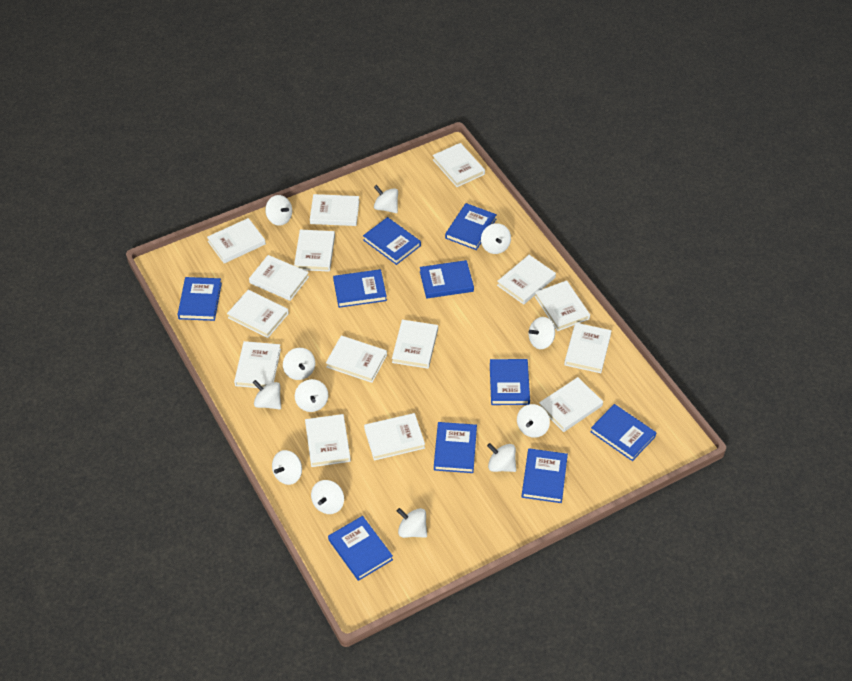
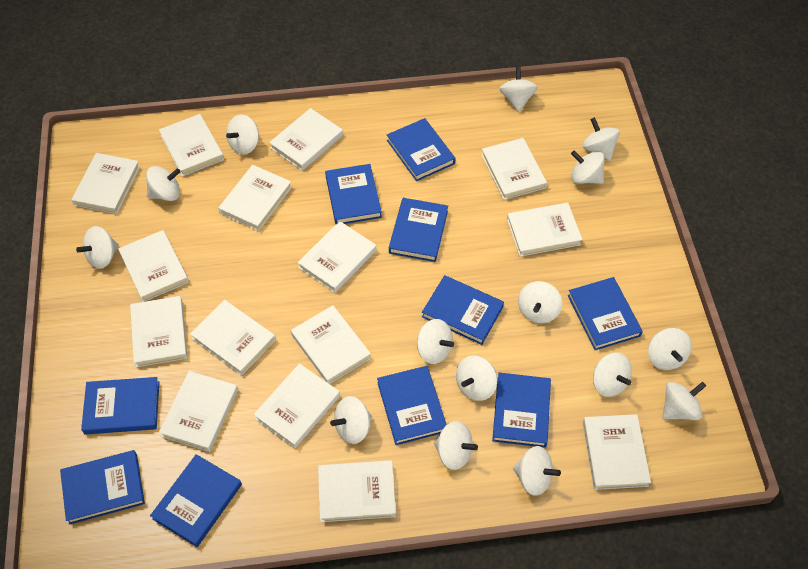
white spinning top: [253,380,281,409] [265,195,292,226] [272,450,302,485] [283,348,316,380] [295,379,328,412] [311,480,344,514] [374,185,398,213] [397,508,427,538] [481,223,511,254] [487,443,516,472] [517,404,550,438] [529,317,555,349] = 12 -> [76,226,119,269] [146,166,180,201] [226,114,259,154] [330,396,372,444] [417,319,454,364] [434,421,478,470] [456,355,497,401] [500,66,538,112] [513,446,561,496] [518,281,562,323] [571,150,605,184] [582,117,620,161] [593,353,632,397] [648,328,692,370] [662,382,706,420] = 15

